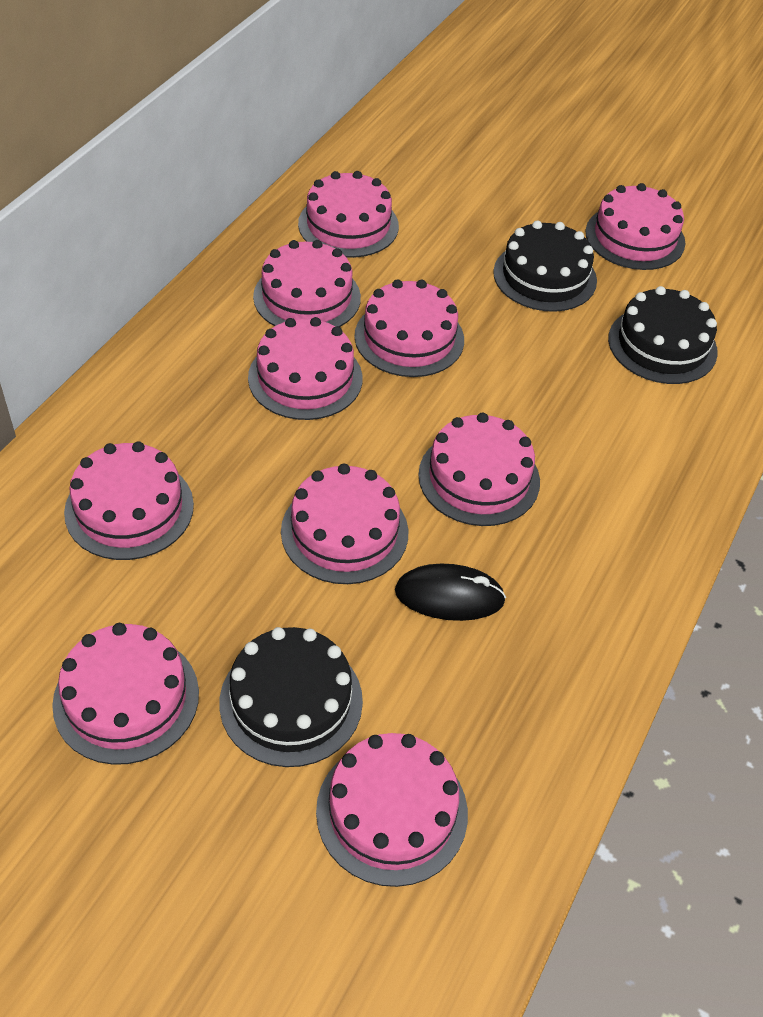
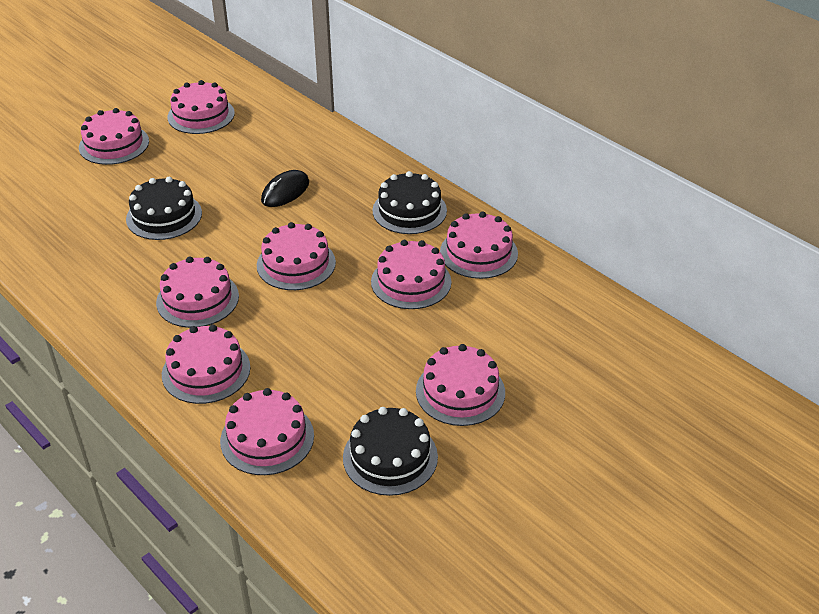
pink cake: [52,623,199,765] [64,441,194,560] [248,317,362,420] [253,240,361,327] [281,464,408,584] [298,171,399,258] [316,733,468,887] [355,279,464,377] [418,413,540,526] [586,183,685,270] = 10 -> [79,108,149,165] [156,256,239,328] [162,325,250,404] [167,80,235,134] [220,388,314,475] [257,222,336,290] [371,240,451,309] [416,344,505,426] [440,212,518,279] = 9

